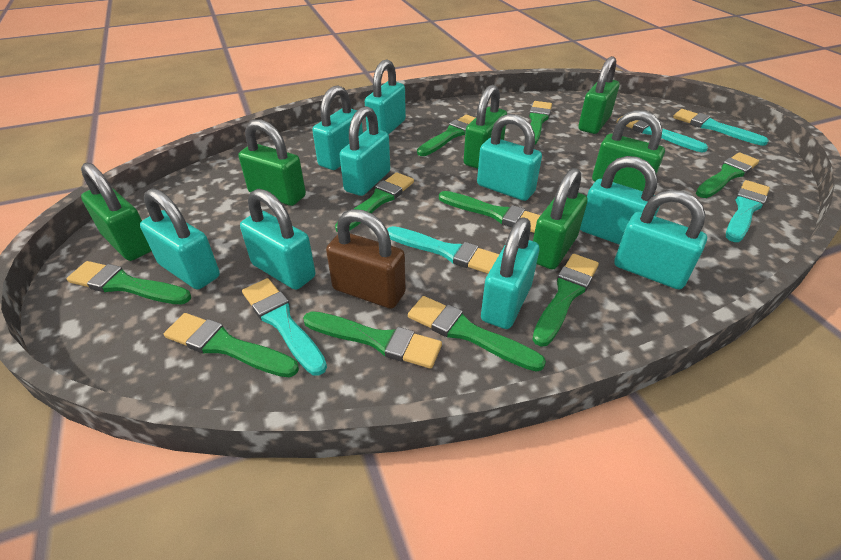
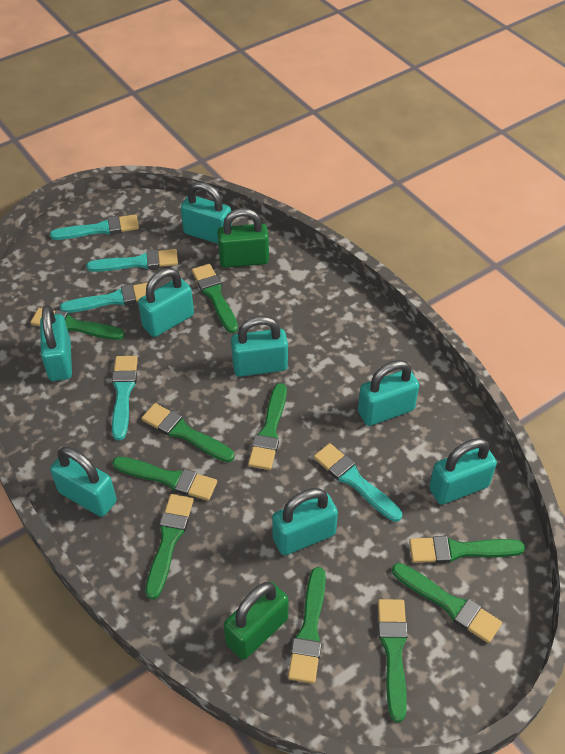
brown padlock: [326,209,406,309] = 1 -> none = 0
green padlock: [81,163,151,261] [239,119,306,206] [464,85,507,169] [533,168,587,270] [578,56,619,134] [592,110,665,191] = 6 -> [217,208,269,268] [224,582,288,660] = 2
turquoise padlock: [140,189,220,289] [240,189,316,290] [312,85,363,170] [340,106,390,196] [365,59,406,135] [477,114,542,201] [481,218,539,329] [580,156,660,245] [614,190,707,289] = 9 -> [40,305,72,381] [50,447,117,517] [138,268,194,337] [181,182,232,244] [231,316,288,377] [272,488,338,555] [358,360,419,426] [429,438,497,505] = 8

